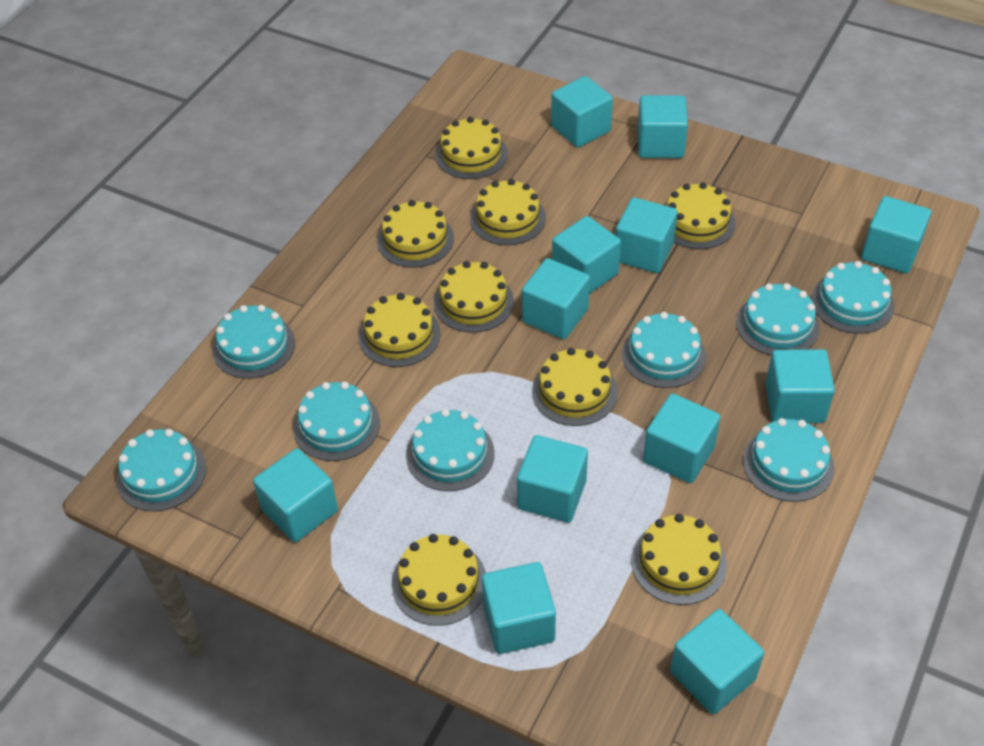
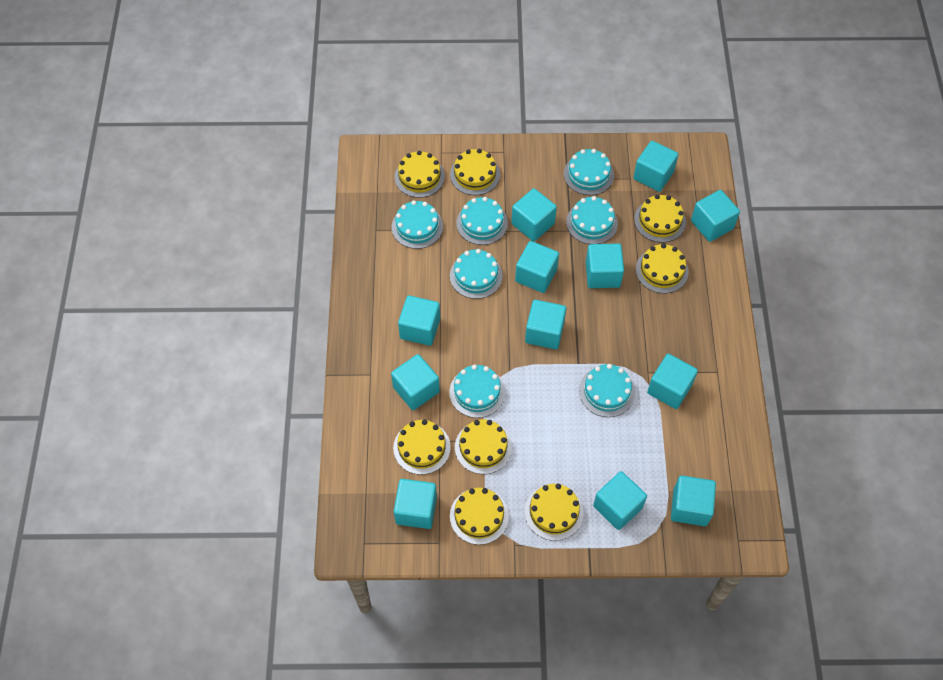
turquoise cake: [116,429,206,511] [213,305,295,379] [293,382,380,461] [406,409,494,491] [622,312,706,388] [736,283,820,356] [743,418,834,502] [811,261,894,334] = 8 -> [392,200,443,249] [449,364,505,418] [450,249,503,299] [456,197,508,245] [564,149,614,195] [566,196,618,244] [579,364,635,417] = 7
yellow cake: [359,293,441,367] [377,200,454,268] [392,534,486,626] [434,261,514,333] [435,117,508,179] [470,179,546,245] [532,348,618,426] [631,514,727,605] [665,182,736,249] = 9 -> [393,420,451,475] [395,151,445,198] [450,149,500,195] [450,488,509,545] [455,419,512,474] [525,484,583,541] [634,194,686,243] [636,244,689,293] = 8

